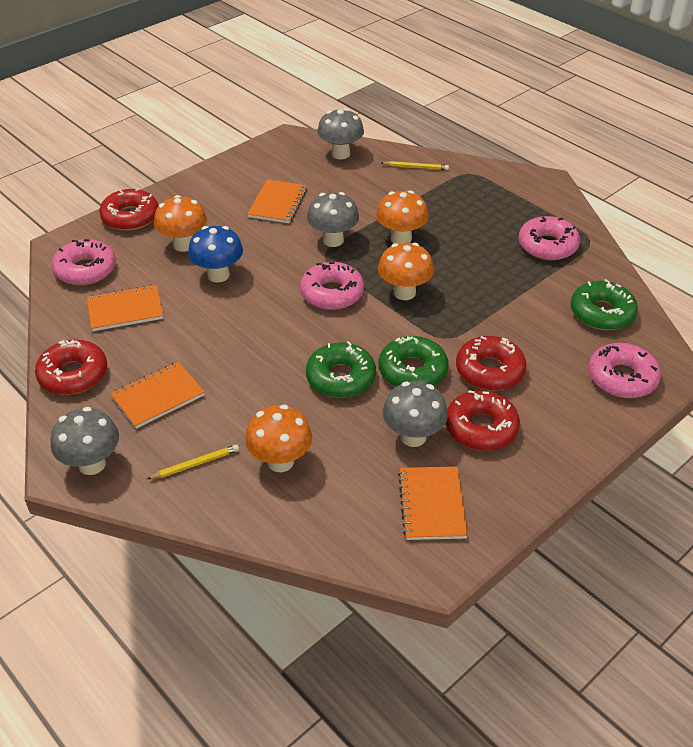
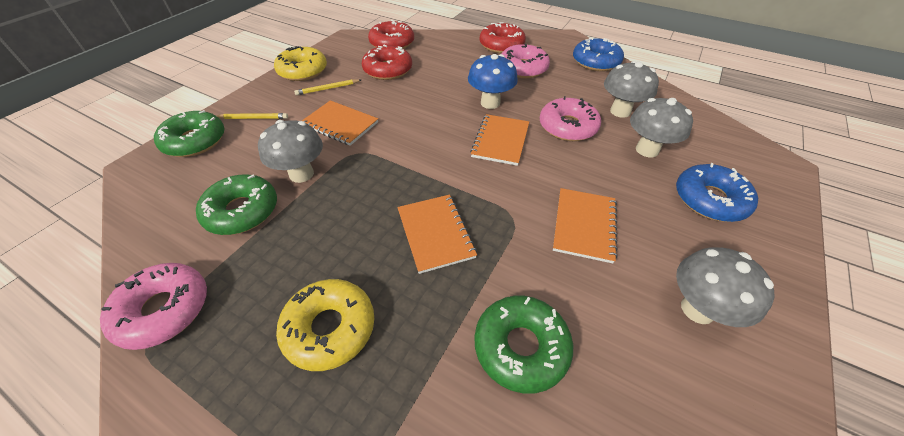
blue donut: none = 0 -> [573,38,624,71] [676,163,758,222] = 2
orange mushroom: [154,195,207,252] [245,405,312,472] [376,190,429,244] [378,243,434,300] = 4 -> none = 0
pink donut: [52,239,116,286] [300,262,364,310] [518,216,580,260] [588,343,661,398] = 4 -> [100,263,207,350] [502,44,550,78] [540,96,601,141] = 3
red donut: [35,340,107,395] [99,188,159,231] [446,390,520,451] [456,336,527,391] = 4 -> [362,45,412,80] [368,20,414,49] [480,22,526,53] = 3
yellow donut: none = 0 -> [274,46,327,81] [276,279,374,371] = 2

